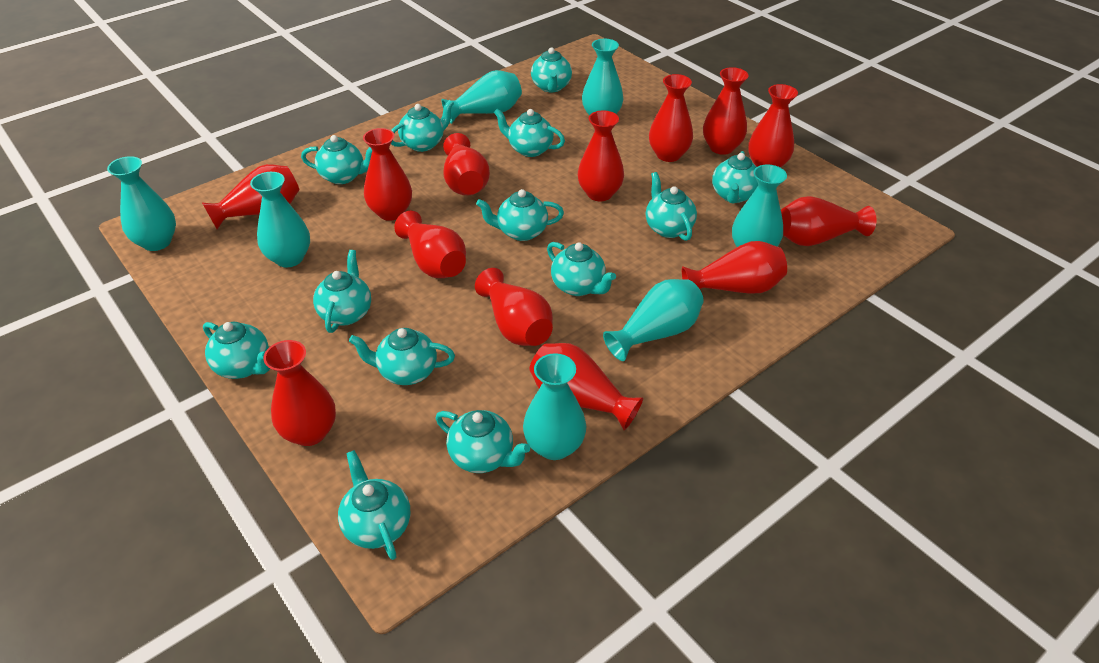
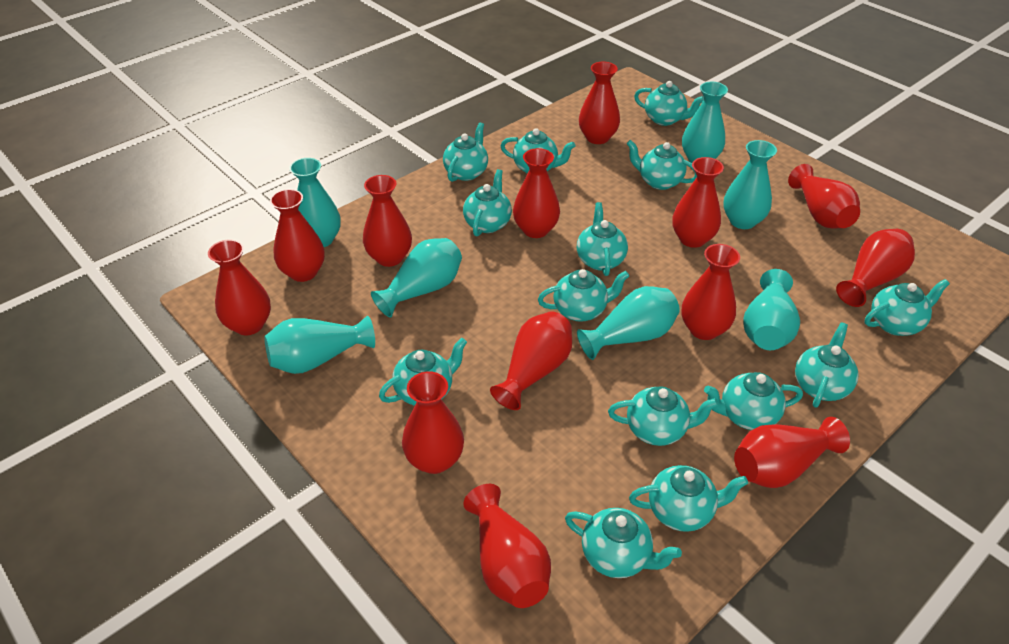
turquoise teapot: [203,322,270,379] [301,135,372,184] [313,250,371,333] [338,450,410,560] [349,328,455,385] [391,100,454,152] [436,410,530,473] [476,189,564,241] [494,109,565,157] [531,47,572,92] [547,242,616,296] [646,172,697,241] [712,151,758,204] = 13 -> [379,338,467,406] [443,123,488,182] [463,169,512,237] [501,128,576,174] [538,269,629,322] [565,508,682,578] [577,202,628,276] [608,386,719,446] [627,140,697,190] [629,465,748,532] [634,81,704,126] [704,372,803,430] [795,322,858,408] [865,279,950,336] = 14

